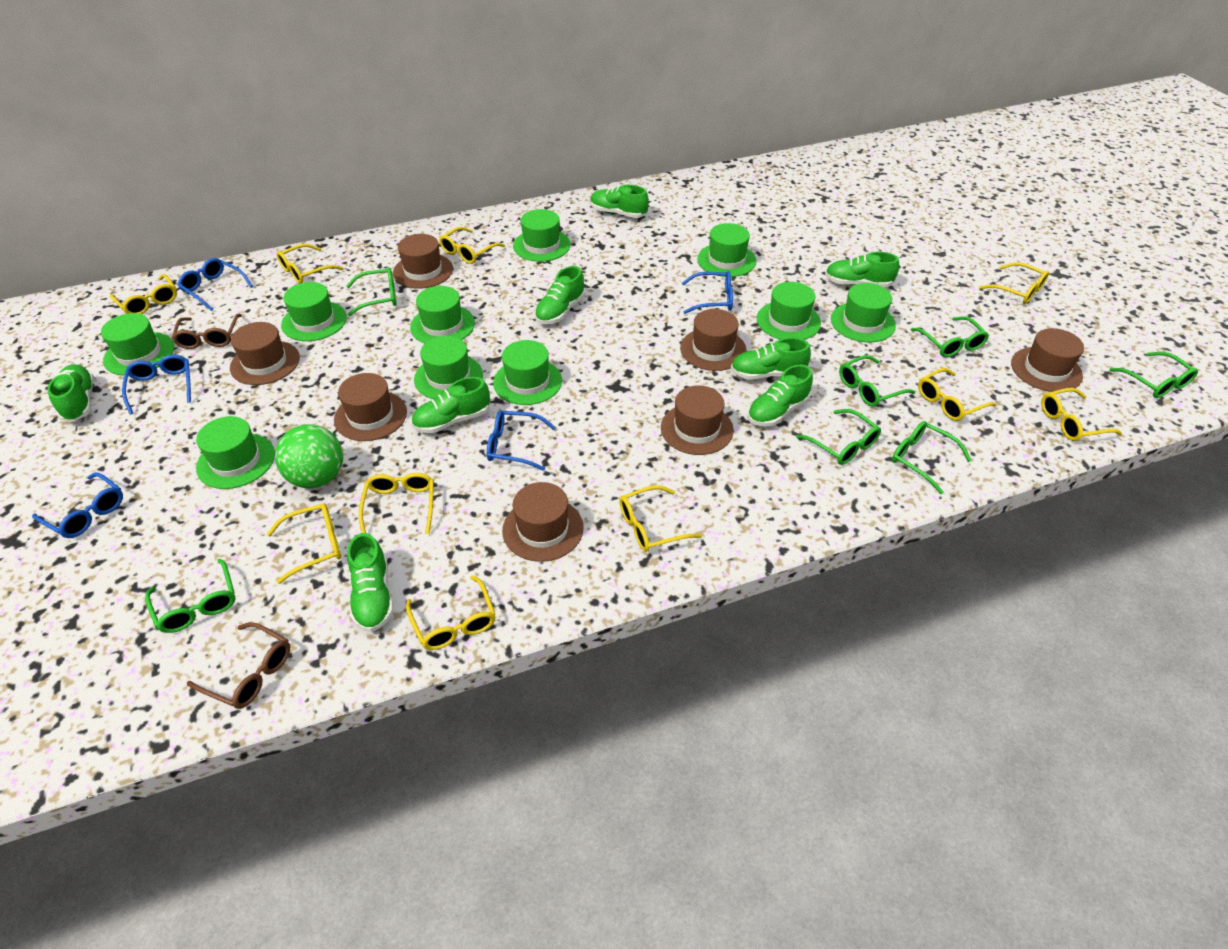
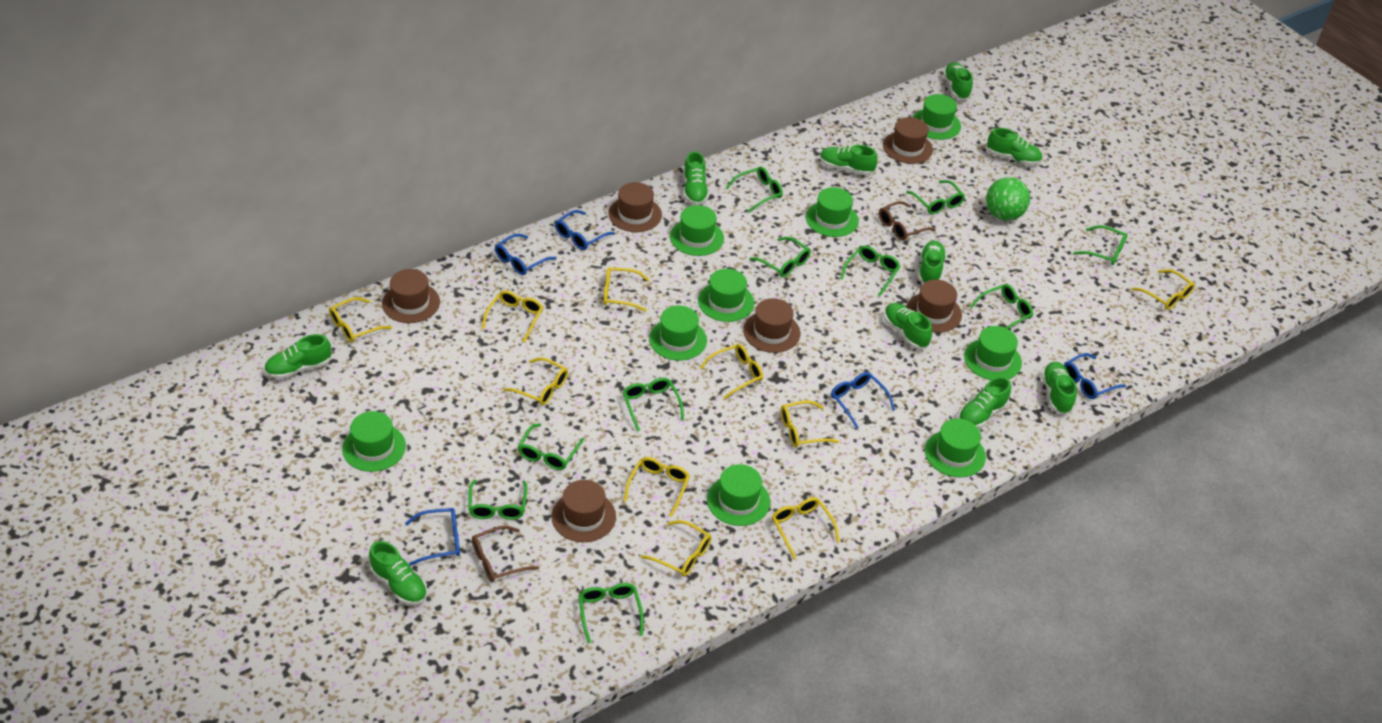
brown hat: [230,322,300,385] [334,373,407,441] [393,234,453,289] [502,482,584,562] [661,385,734,455] [680,309,747,371] [1011,328,1084,392] = 7 -> [382,269,440,323] [551,480,616,542] [608,182,662,232] [743,298,800,353] [883,117,933,164] [906,279,962,333] = 6
green glasses: [145,559,236,633] [346,267,397,316] [796,409,881,465] [839,355,915,407] [892,421,972,494] [911,316,989,357] [1109,352,1198,398] = 7 -> [468,480,528,520] [518,423,584,470] [579,583,644,644] [623,378,684,431] [726,167,783,212] [750,237,811,277] [840,246,901,296] [906,180,965,214] [970,284,1033,329] [1073,225,1128,265] = 10
green hat: [101,313,174,376] [196,416,275,489] [281,282,347,341] [410,286,475,343] [414,336,483,399] [493,340,562,405] [513,209,571,262] [697,223,756,277] [757,282,821,340] [831,283,896,342] = 10 -> [342,411,406,472] [649,306,707,361] [670,205,724,256] [698,269,754,322] [707,464,770,526] [806,187,859,237] [913,94,961,140] [925,418,986,477] [964,326,1022,380] = 9
green shoe: [47,364,94,422] [347,533,393,632] [411,377,490,433] [534,266,585,324] [590,185,649,218] [731,338,811,379] [748,365,813,426] [825,252,899,287] = 8 -> [264,334,331,379] [369,541,427,605] [683,151,709,205] [820,145,877,175] [884,303,932,349] [918,241,947,284] [943,62,973,100] [958,377,1011,429] [987,128,1043,165] [1041,362,1077,415] = 10

